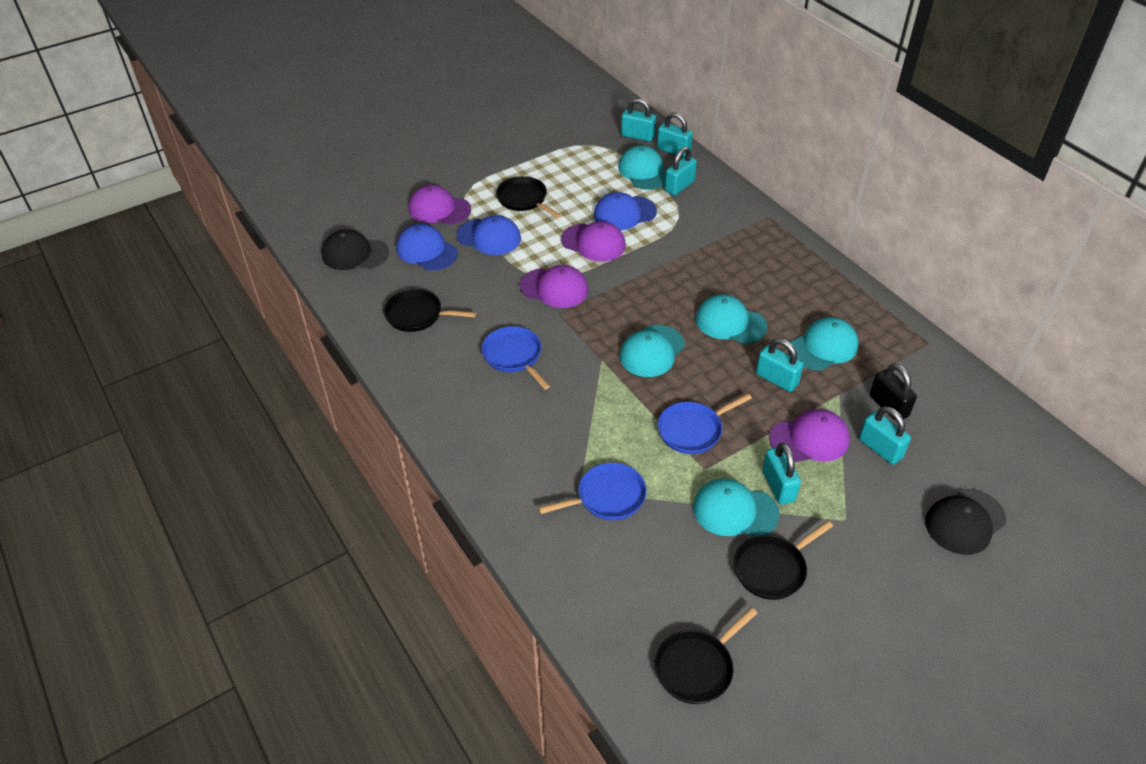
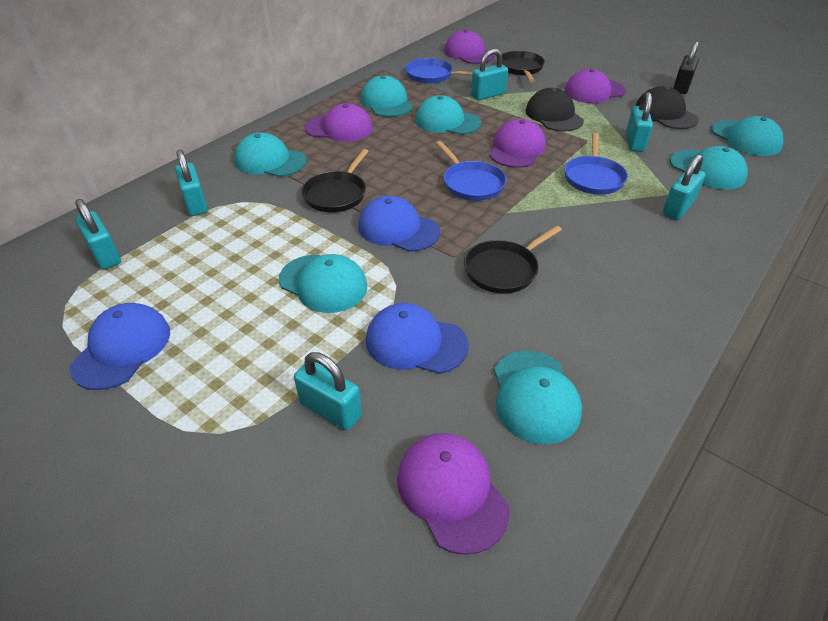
black pan: [384,289,476,332] [496,176,561,218] [655,607,757,704] [734,521,833,600] = 4 -> [301,149,369,212] [464,225,562,293] [502,51,545,82] = 3
purple cap: [408,185,471,225] [520,265,589,308] [561,221,626,262] [769,409,850,462] = 4 -> [305,103,373,142] [397,433,510,555] [444,30,495,64] [489,119,546,168] [564,69,626,103] = 5
turquoise cap: [618,145,666,190] [620,325,685,377] [693,478,780,536] [695,294,767,344] [789,317,859,370] = 5 -> [234,132,307,177] [279,254,367,313] [361,75,413,117] [415,95,481,135] [494,350,582,444] [670,146,748,190] [711,116,783,156] = 7

